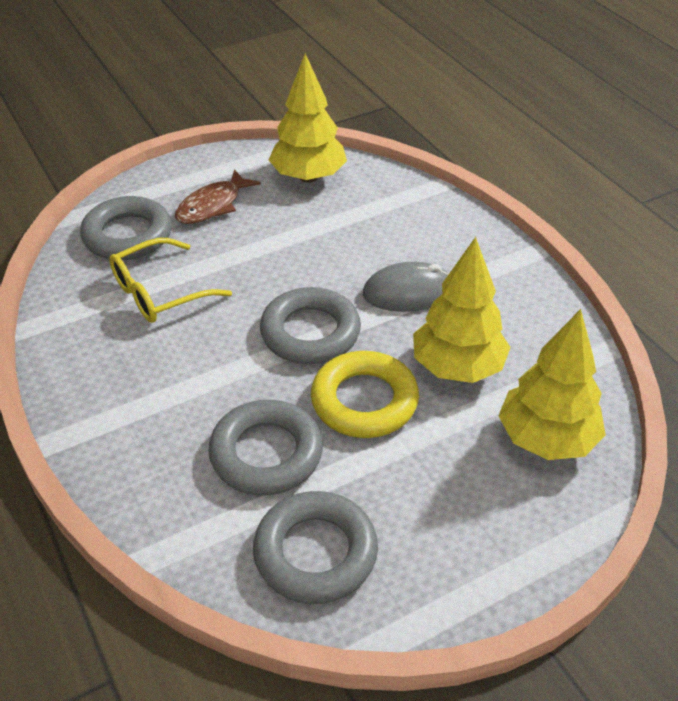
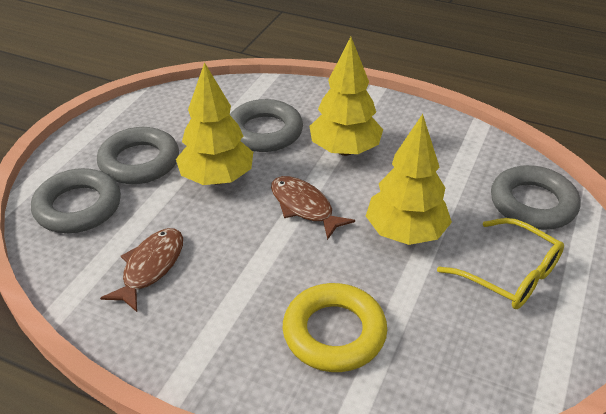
brown fish: [175,169,261,224] = 1 -> [100,228,183,312] [271,176,355,240] = 2
grey mouse: [363,262,449,312] = 1 -> none = 0

